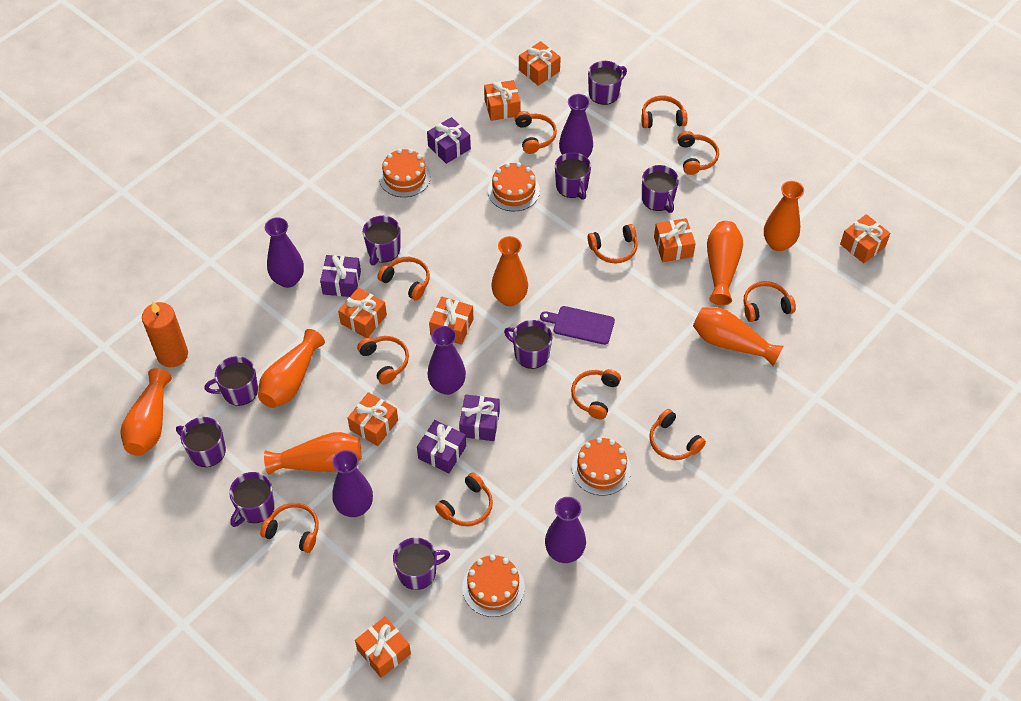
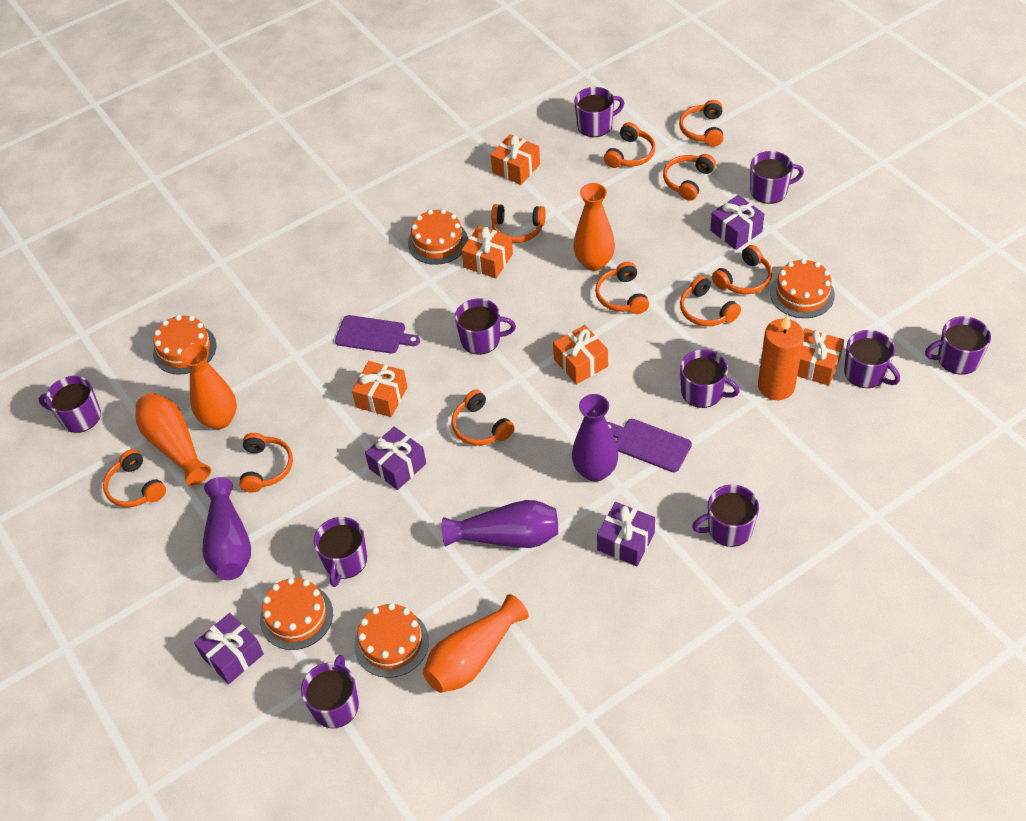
orange cake: [379,149,431,197] [462,555,525,617] [488,162,540,212] [572,437,631,496] = 4 -> [153,315,217,375] [260,577,333,650] [354,603,429,678] [408,209,468,265] [770,258,835,318] = 5
orange gift: [338,288,387,338] [348,392,398,446] [355,616,411,678] [429,296,473,345] [484,80,520,121] [519,41,561,86] [654,218,696,262] [840,214,890,263] = 8 -> [352,361,407,417] [461,226,513,278] [491,134,540,185] [553,325,608,384] [797,328,844,386] = 5
orange headphones: [260,503,319,553] [357,336,409,385] [377,257,430,301] [435,472,493,526] [515,111,557,154] [571,369,621,419] [588,224,638,264] [641,95,687,128] [649,409,706,460] [677,131,719,175] [744,281,796,322] = 11 -> [103,449,166,507] [239,433,293,492] [452,389,515,446] [491,204,546,243] [595,262,649,314] [604,122,655,168] [663,154,716,201] [679,100,723,147] [680,275,741,326] [712,245,772,294] = 10
orange vase: [120,368,172,456] [258,329,325,408] [264,432,362,475] [491,236,528,306] [693,307,783,366] [707,221,743,305] [764,181,804,251] = 7 -> [135,393,211,486] [180,343,237,429] [423,594,528,693] [573,183,615,271] = 4
purple cutting board: [540,306,615,345] = 1 -> [335,315,420,353] [607,419,692,472] = 2
purple mug: [176,417,226,467] [205,356,258,406] [229,472,275,527] [363,216,400,266] [393,538,450,590] [504,320,552,369] [555,152,591,200] [588,61,627,105] [642,165,679,213] = 9 -> [39,376,101,433] [301,655,359,728] [314,517,367,587] [455,298,516,355] [574,87,624,137] [680,350,740,408] [692,485,759,547] [750,151,804,204] [844,330,900,388] [925,316,991,375] = 10
purple vase: [265,217,304,288] [332,450,373,517] [427,326,466,395] [545,497,586,563] [559,94,593,158] = 5 -> [203,477,251,580] [442,500,558,548] [572,394,618,482] = 3

